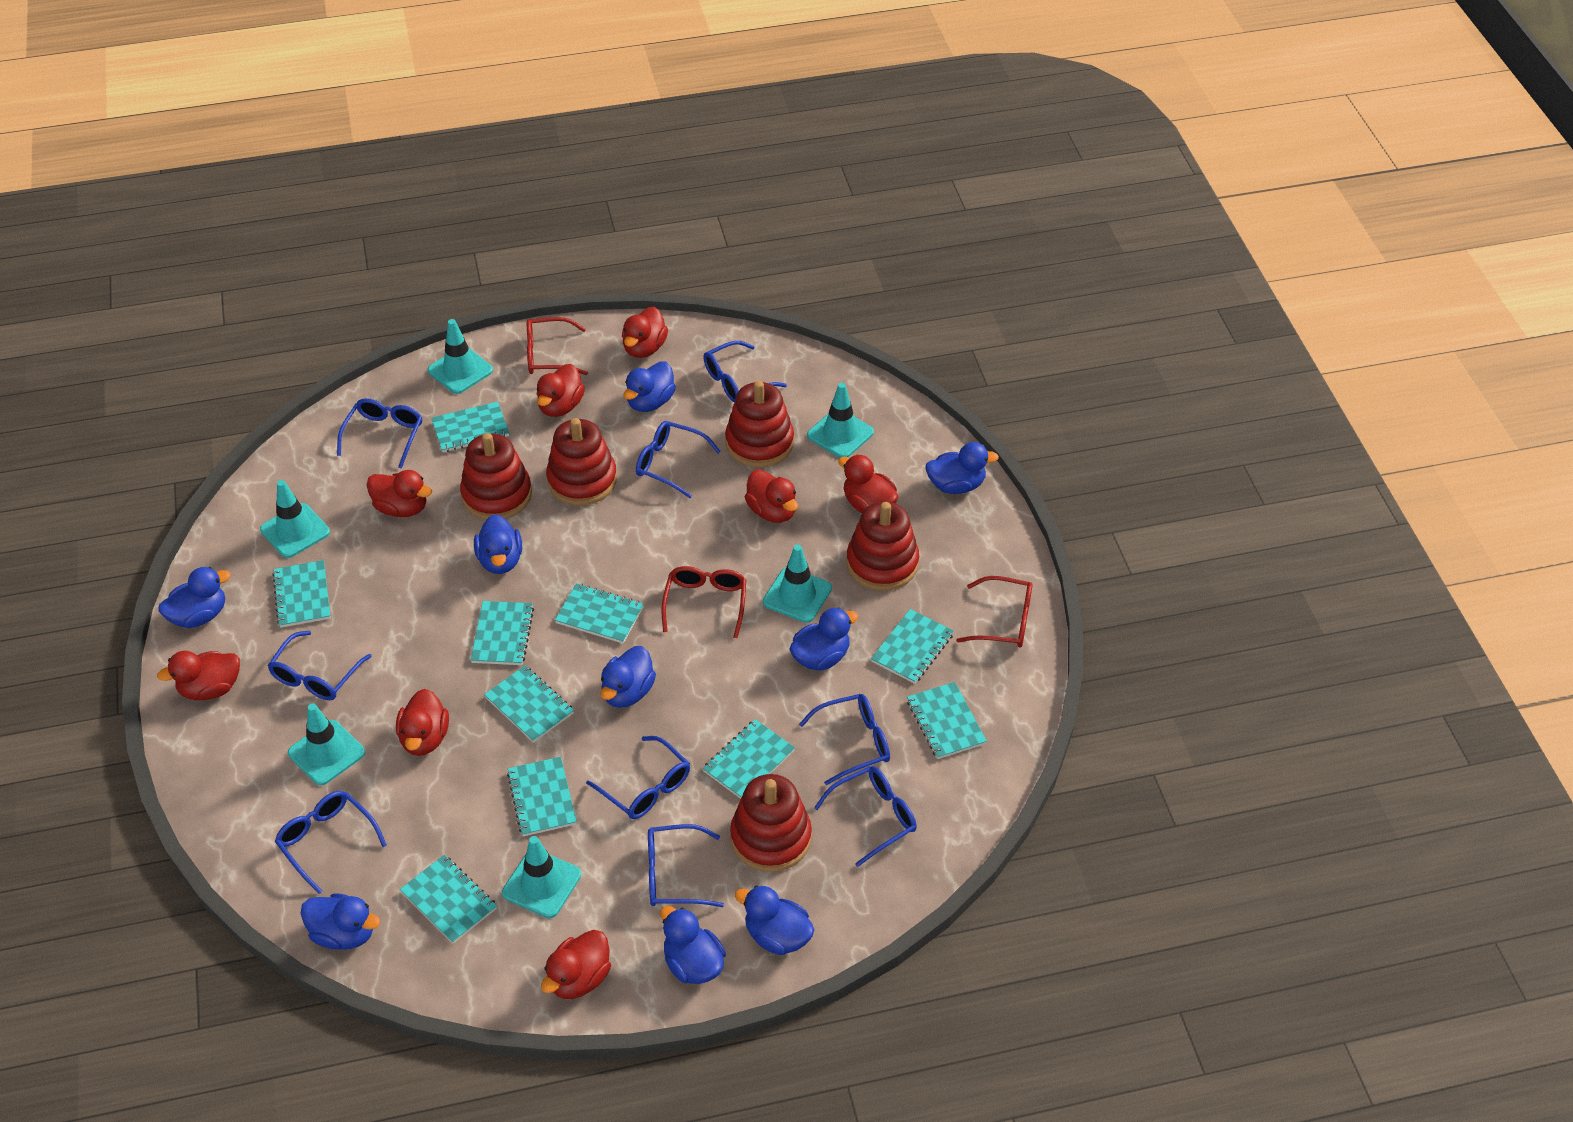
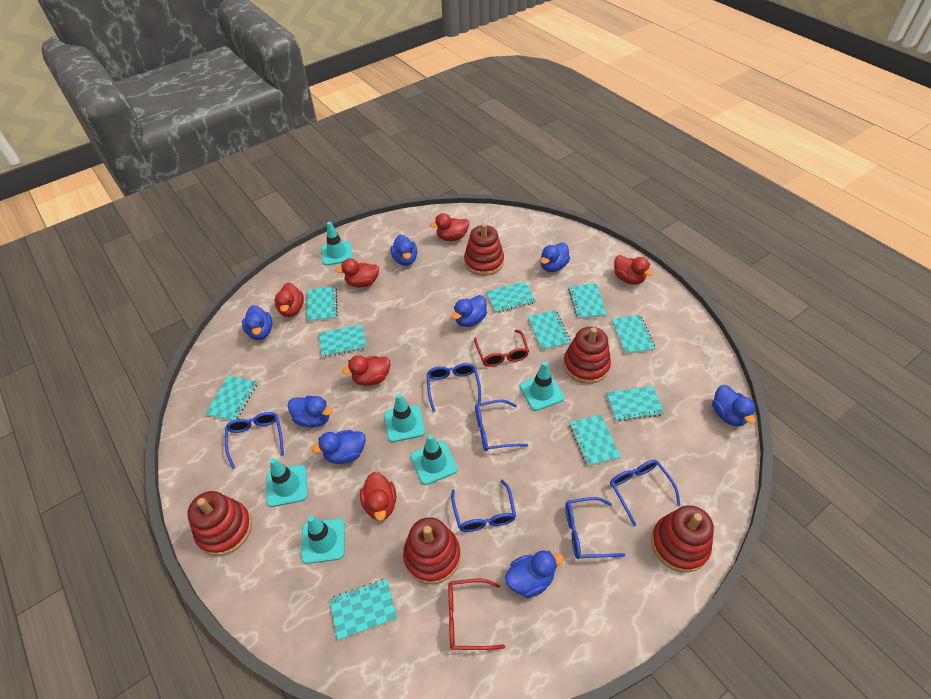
blue duck: [158,567,231,628] [301,893,380,950] [474,514,522,574] [601,646,656,708] [623,361,676,412] [660,906,726,984] [735,885,814,955] [789,608,859,671] [925,442,999,494] = 9 -> [242,305,272,340] [288,396,333,427] [311,430,365,464] [391,235,417,266] [452,295,487,327] [505,551,564,598] [541,242,570,272] [712,385,756,427] = 8
blue glasses: [267,631,372,700] [275,791,387,894] [337,398,423,469] [586,736,690,819] [636,421,721,498] [648,824,724,907] [703,341,787,403] [799,694,890,785] [814,766,917,867] = 9 -> [225,412,284,469] [427,363,481,412] [451,479,516,532] [475,400,528,451] [566,497,625,559] [610,460,680,526] = 6
red duck: [157,651,240,700] [367,470,432,517] [396,689,449,756] [537,364,585,417] [541,930,611,999] [622,307,668,358] [745,469,798,523] [838,454,898,513] = 8 -> [275,282,304,317] [335,258,379,288] [342,355,390,386] [360,472,396,521] [430,213,469,241] [614,255,653,285] = 6
red glasses: [527,317,588,375] [661,566,746,638] [956,576,1033,648] = 3 -> [448,579,505,650] [474,330,529,367] = 2

